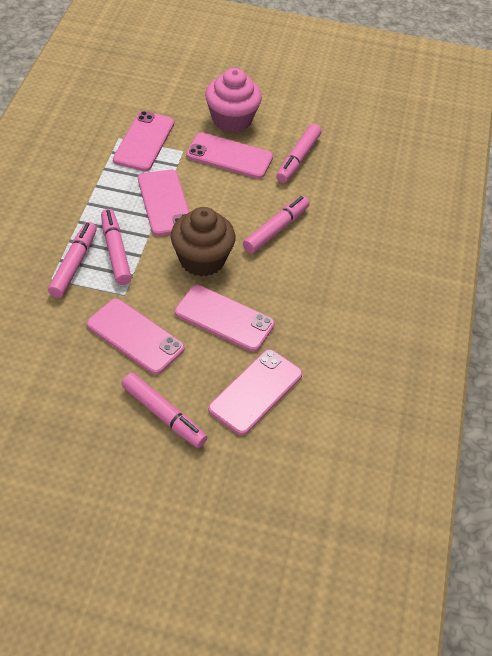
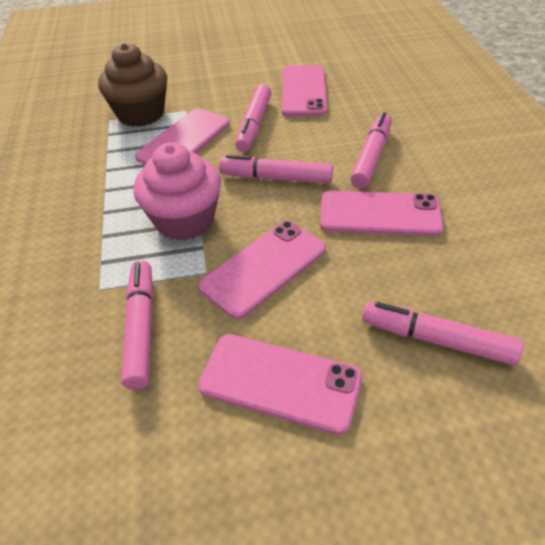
pink phone: [87,299,185,375] [113,111,174,171] [138,170,189,236] [175,285,275,352] [186,133,273,179] [208,349,302,435] = 6 -> [135,108,230,164] [198,334,362,435] [199,221,326,319] [282,65,327,117] [320,191,444,236] = 5

